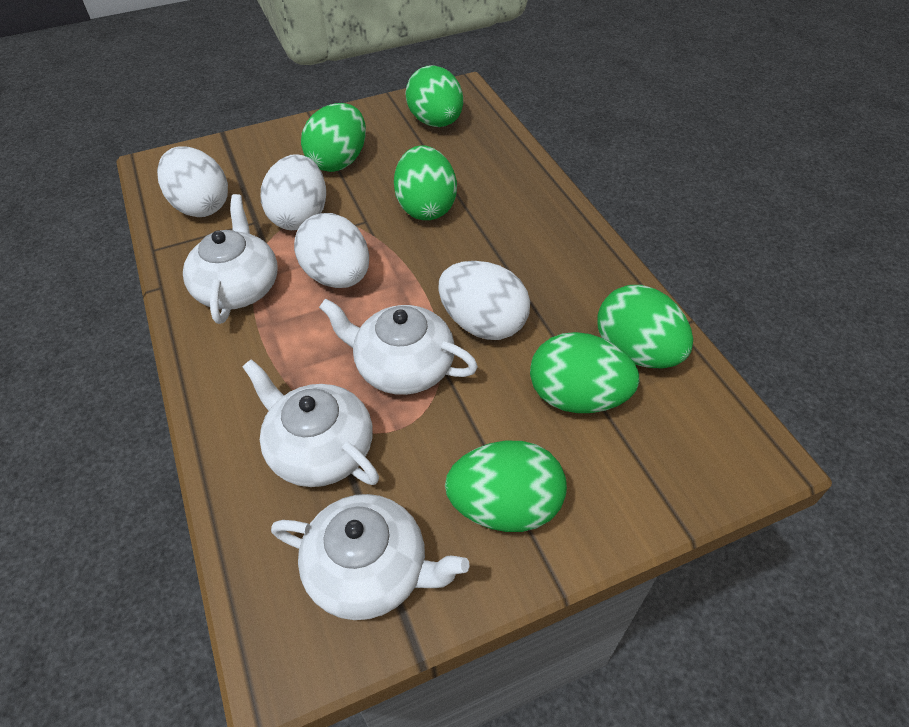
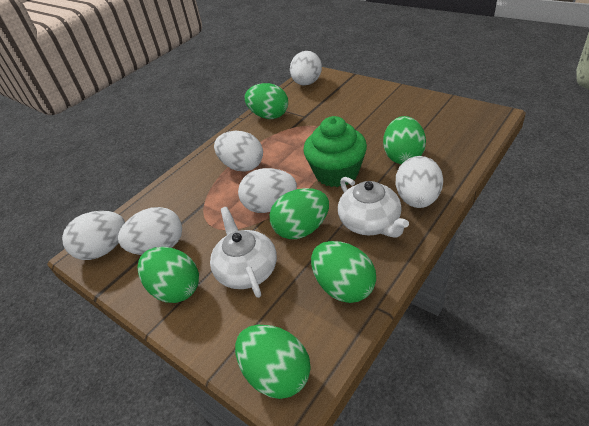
green cupcake: none = 0 -> [304,116,367,187] = 1
white egg: [157,147,228,217] [261,154,326,230] [294,213,369,288] [438,261,530,340] = 4 -> [62,211,125,260] [118,207,182,255] [214,131,263,172] [238,168,297,213] [290,51,322,86] [396,156,443,208] = 6
white teapot: [183,194,278,324] [243,359,379,487] [271,494,470,620] [319,299,478,395] = 4 -> [210,207,277,298] [338,177,409,238] = 2

